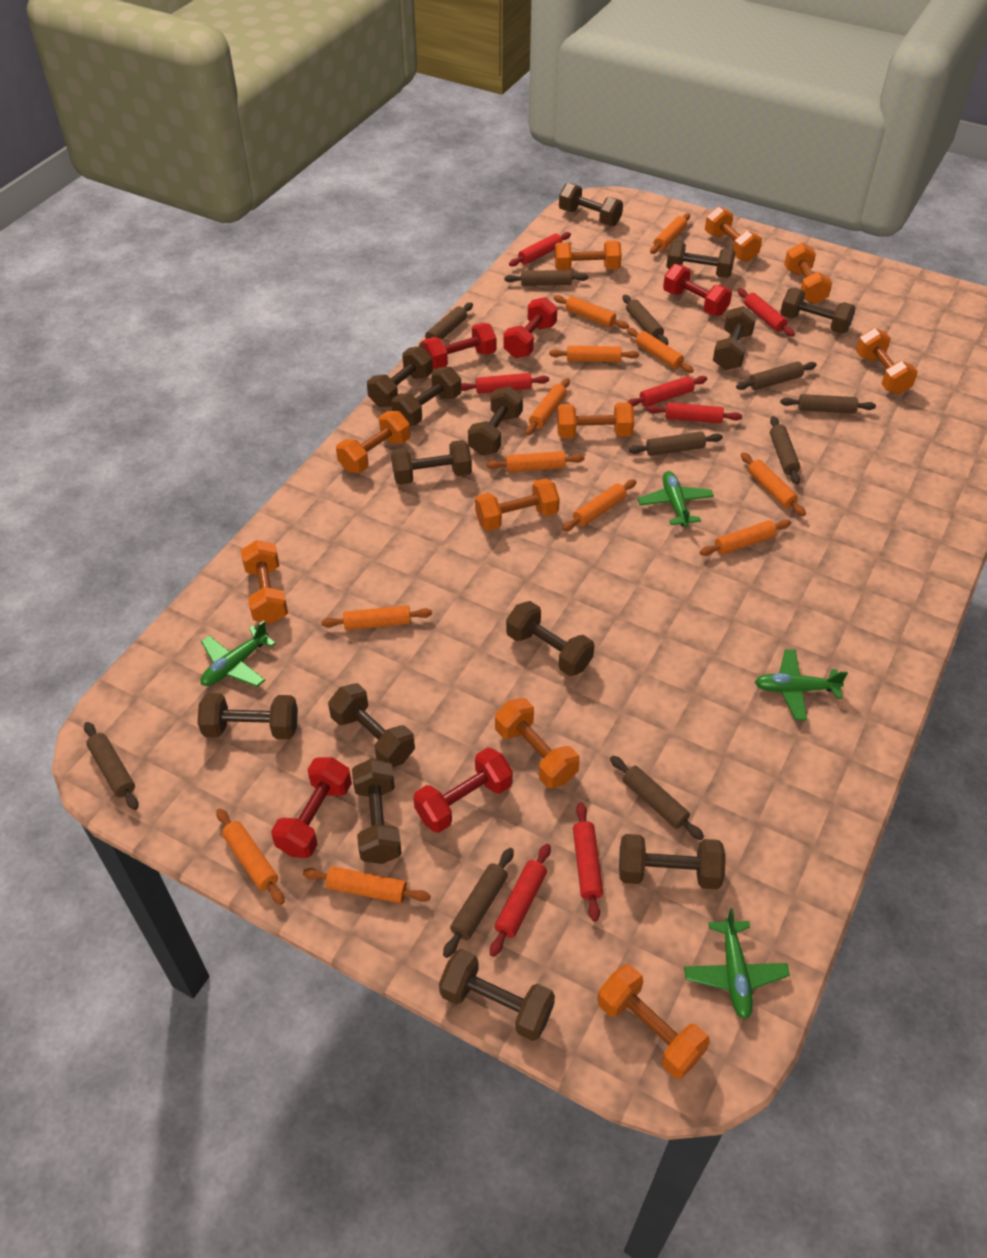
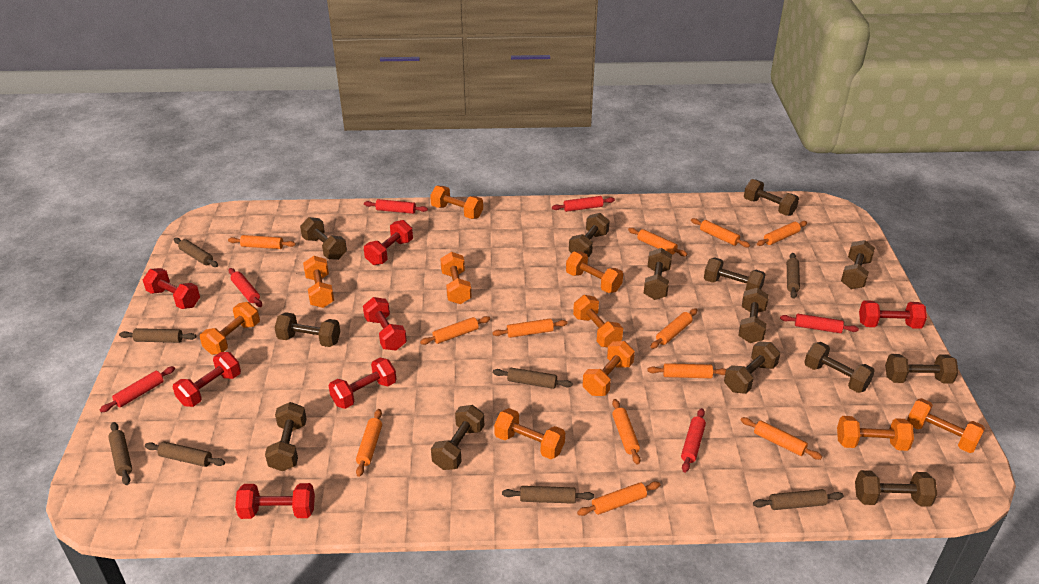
brown rolling pin: [84,722,139,810] [419,302,473,347] [443,848,514,958] [505,270,588,286] [610,756,704,840] [623,295,668,345] [629,431,723,456] [736,362,817,390] [770,416,800,485] [780,394,876,413] = 10 -> [108,422,132,485] [119,328,196,343] [145,442,225,467] [174,238,218,267] [493,368,572,389] [502,486,594,504] [753,489,844,510] [787,253,800,299] = 8
green plane: [200,620,276,687] [638,471,714,527] [684,908,790,1019] [755,649,848,721] = 4 -> none = 0
red dumbbell: [271,757,352,858] [413,747,513,833] [423,323,497,369] [503,297,557,358] [663,264,732,316] = 5 -> [143,268,200,309] [173,352,241,407] [235,483,315,519] [329,358,397,409] [363,297,407,350] [364,220,413,265] [859,300,927,329] = 7
red rolling pin: [461,373,549,394] [490,844,551,957] [509,232,571,267] [573,803,603,922] [628,376,707,407] [647,402,742,423] [737,288,795,337] = 7 -> [100,366,175,412] [229,268,262,307] [364,199,428,214] [552,196,615,212] [681,408,706,473] [780,314,859,333] = 6

